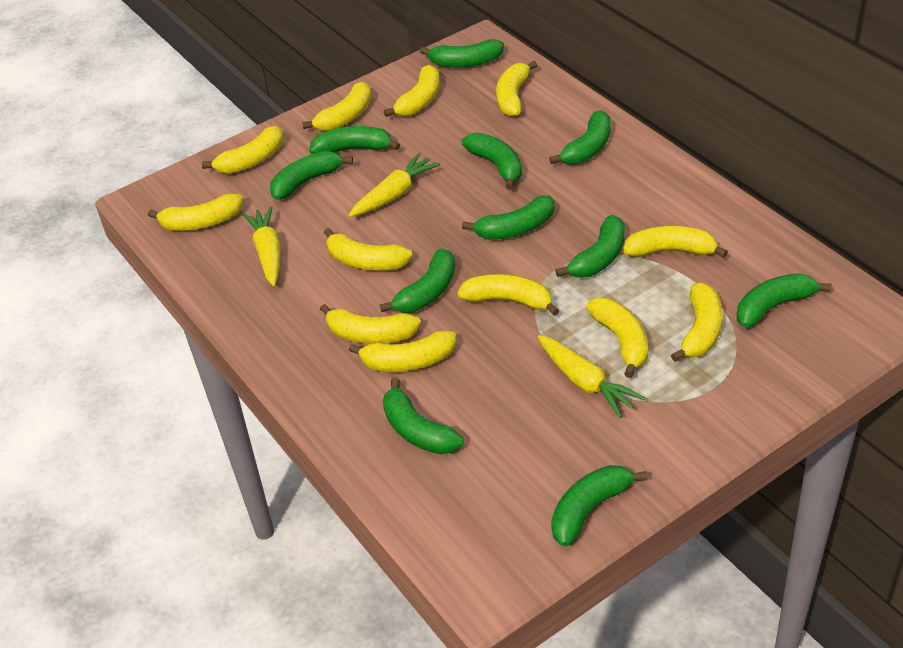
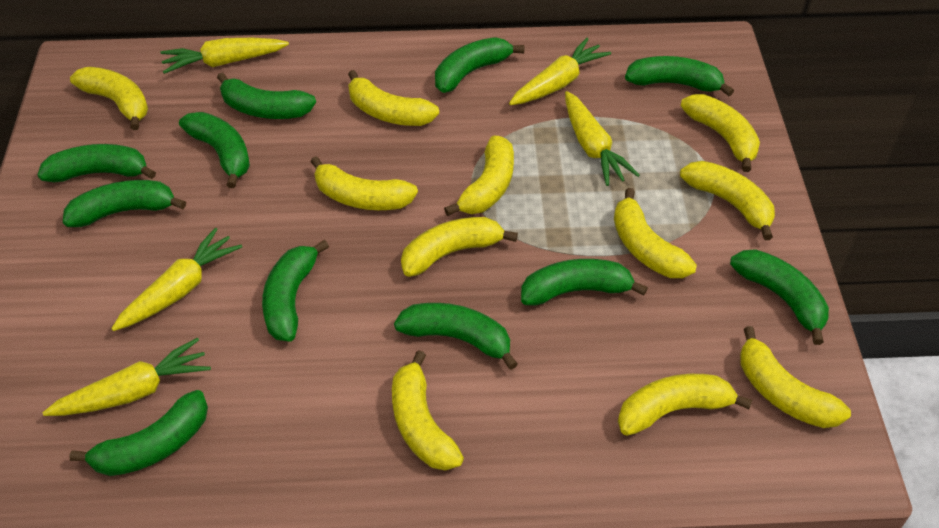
yellow banana: [148,194,243,231] [202,126,283,174] [302,82,372,131] [320,304,421,344] [324,228,413,271] [349,330,456,372] [384,65,440,117] [457,274,559,316] [496,61,537,117] [586,298,648,378] [623,226,728,258] [671,283,723,362] = 12 -> [70,67,148,130] [310,156,418,210] [348,70,439,126] [392,350,464,470] [401,217,518,277] [444,136,514,216] [614,188,697,278] [618,374,752,436] [680,161,775,240] [681,94,760,172] [740,326,851,428] = 11
yellow carrot: [242,206,280,286] [349,153,440,217] [538,335,645,418] = 3 -> [42,338,211,416] [111,228,242,331] [161,38,289,74] [509,38,611,105] [565,91,640,186] = 5

